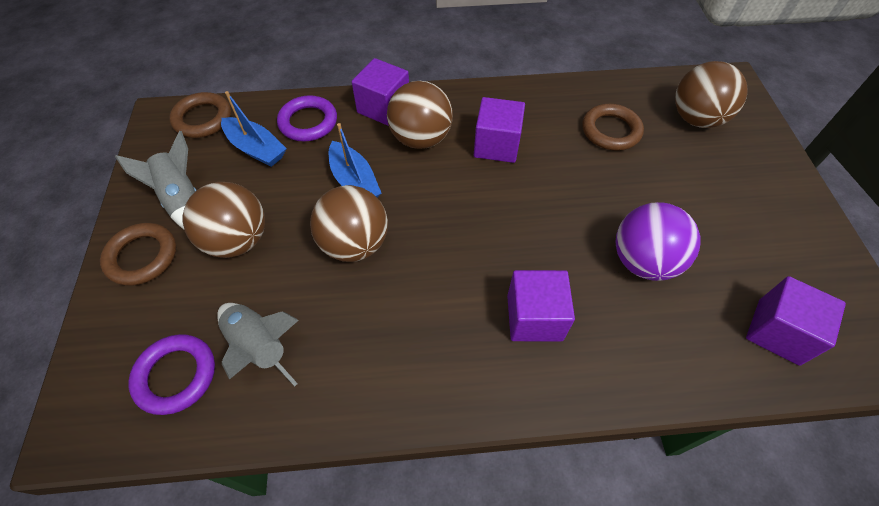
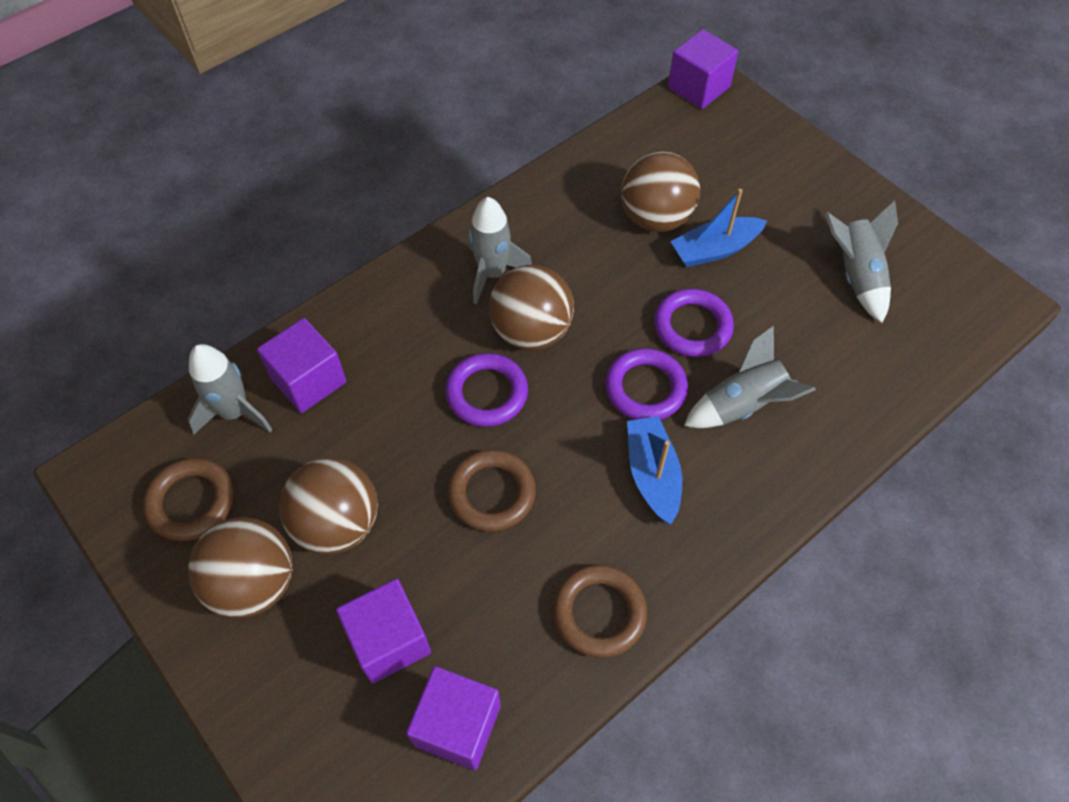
grey rocket: [115,131,197,229] [217,303,299,386] = 2 -> [188,344,272,434] [469,197,532,304] [684,325,816,428] [825,201,898,323] = 4
purple ball: [616,202,700,281] = 1 -> none = 0
purple ring: [128,334,215,415] [277,95,337,141] = 2 -> [445,353,528,427] [605,348,688,420] [654,289,734,357] = 3

